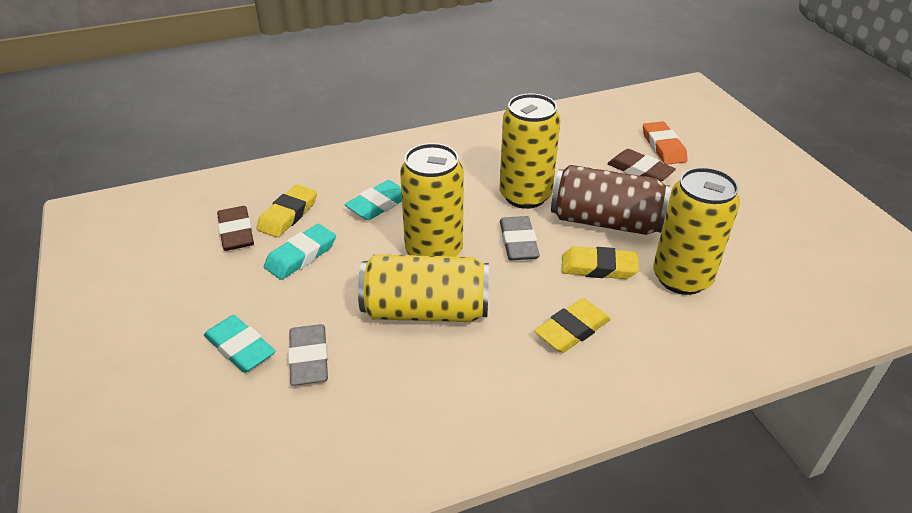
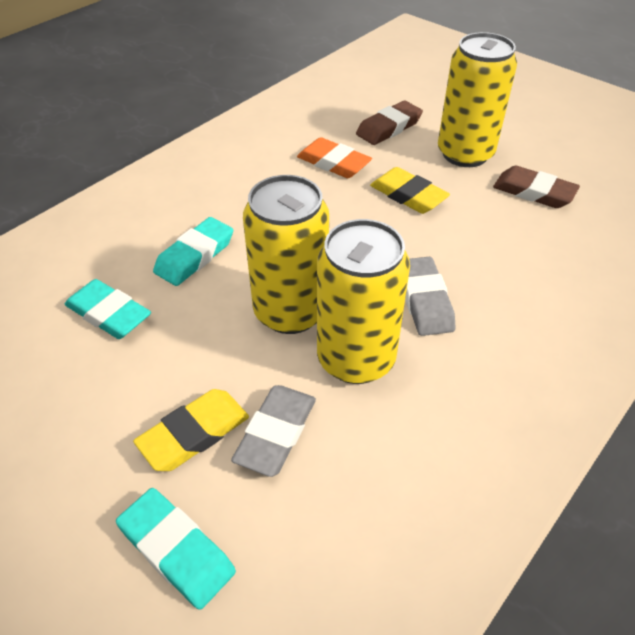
brown can: [551,165,670,235] = 1 -> none = 0
yellow can: [358,254,489,322] [400,143,464,257] [500,94,561,209] [653,167,740,295] = 4 -> [243,175,329,334] [317,219,410,384] [438,32,517,167] = 3
yellow eraser: [257,185,317,238] [534,298,611,353] [562,246,639,279] = 3 -> [133,389,249,471] [370,167,450,214] = 2

